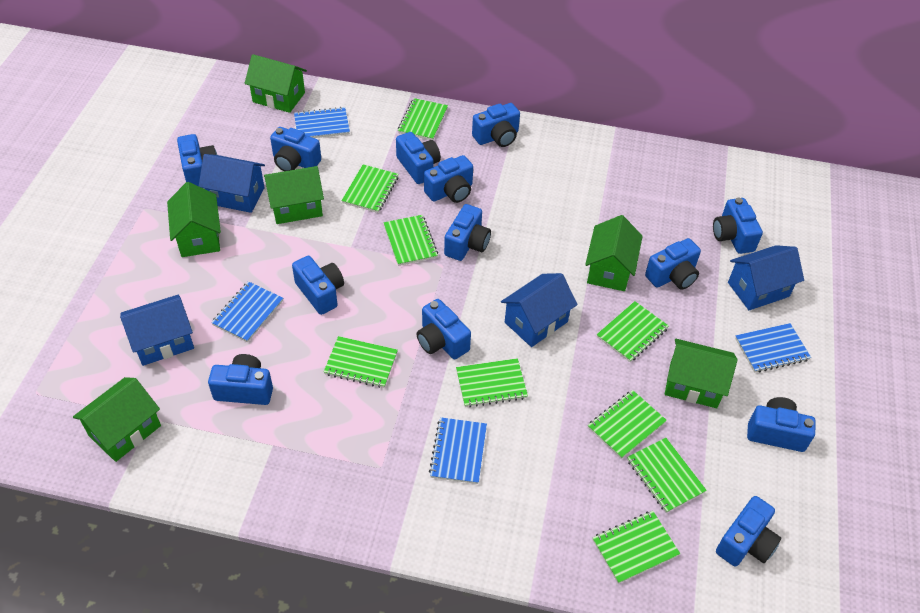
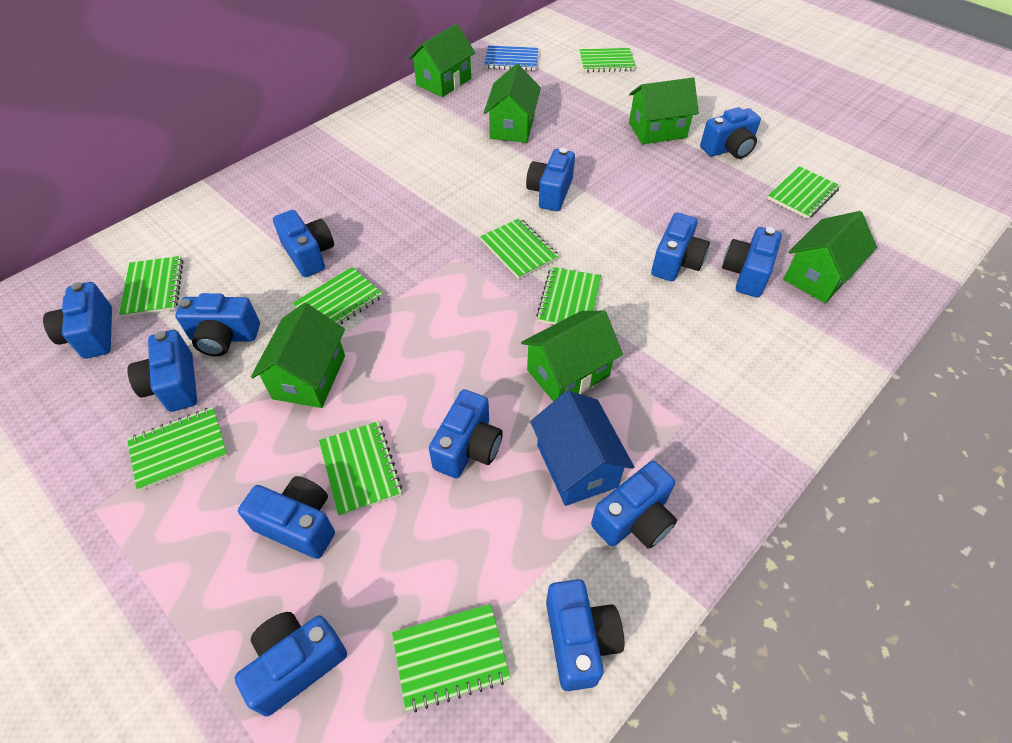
blue house: [120,294,194,366] [199,154,265,213] [501,273,577,347] [728,245,804,310] = 4 -> [530,391,634,506] = 1
blue notebook: [211,281,283,342] [294,107,350,138] [429,417,487,484] [735,323,811,373] = 4 -> [484,46,538,71] = 1

